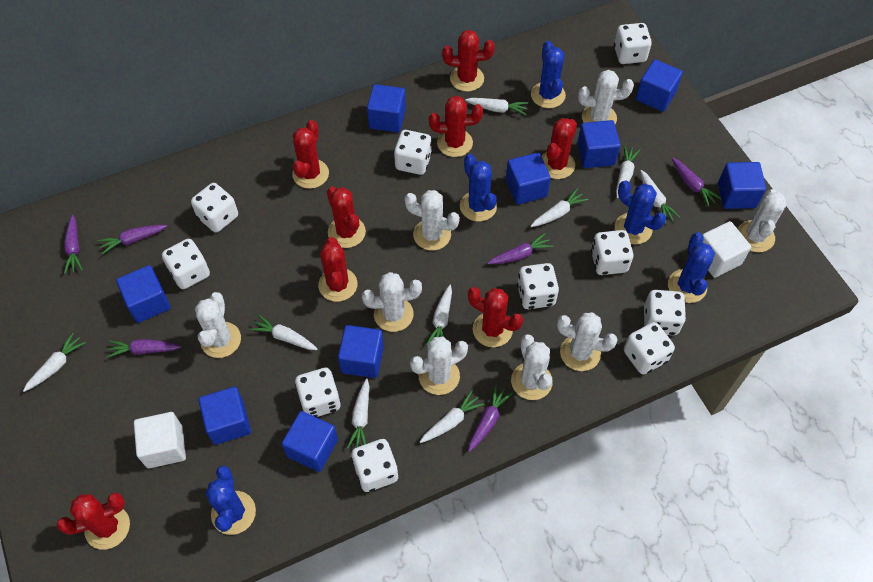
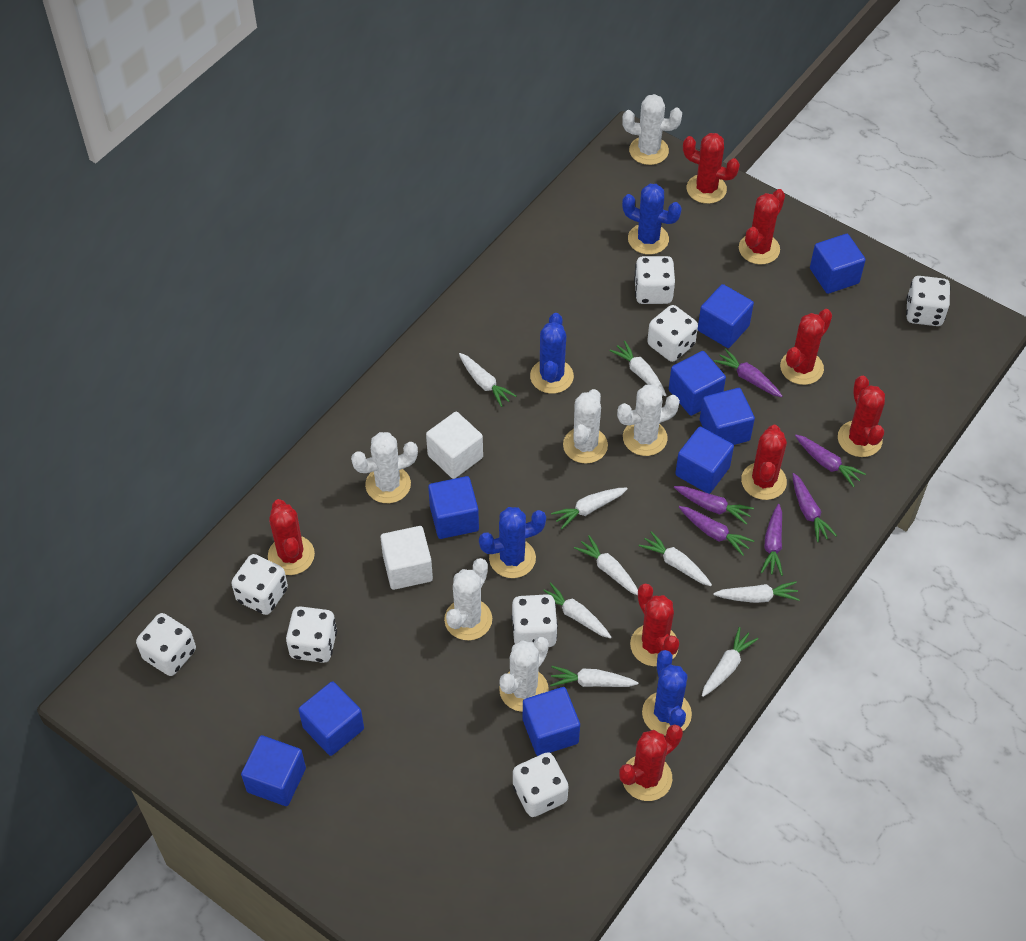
blue cactus: [205,466,256,535] [460,154,497,222] [531,41,566,108] [615,181,666,245] [668,233,715,303] = 5 -> [479,507,546,578] [530,313,574,394] [622,184,682,255] [642,650,692,736] = 4
white cactus: [195,292,241,358] [362,272,422,332] [404,190,460,251] [410,337,468,395] [511,334,553,400] [557,312,618,371] [578,70,634,124] [738,189,787,252] = 8 -> [351,432,418,503] [444,558,492,640] [499,637,549,712] [563,389,608,464] [617,385,680,456] [622,94,682,165] = 6
white dice: [162,239,210,289] [191,183,238,233] [295,368,341,417] [351,439,398,492] [394,130,432,175] [517,263,559,309] [591,230,633,275] [614,23,652,64] [624,322,675,374] [644,290,686,335] = 10 -> [136,613,196,676] [231,554,288,615] [286,606,337,663] [511,594,558,647] [513,752,569,817] [634,256,675,304] [647,305,698,362] [906,276,951,326] = 8

